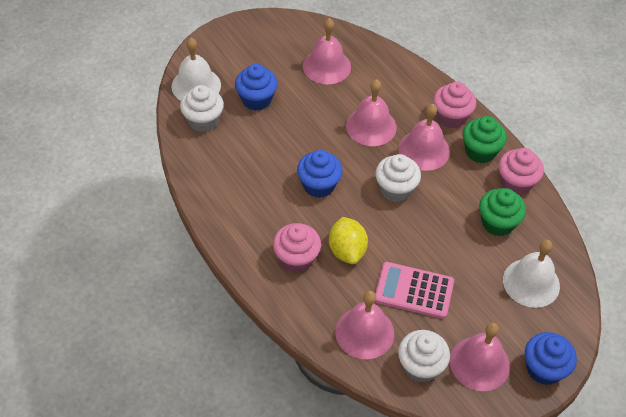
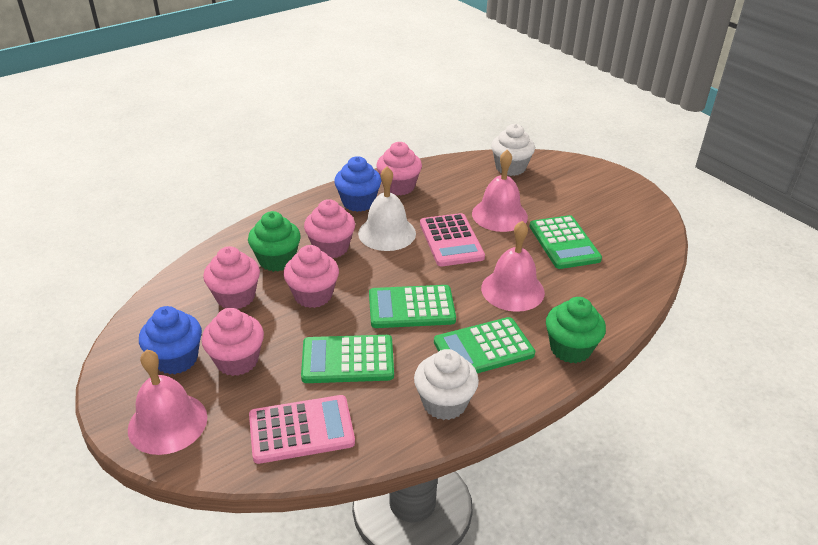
blue cupcake: [235,64,278,111] [297,150,343,198] [525,332,577,385] = 3 -> [139,306,202,374] [334,156,381,212] = 2
green calculator: none = 0 -> [301,335,394,383] [369,285,456,328] [434,317,535,373] [529,215,602,269] = 4
pink bell: [303,18,351,84] [335,291,394,359] [346,79,397,146] [398,104,450,171] [450,323,510,391] = 5 -> [128,349,207,455] [472,150,528,232] [481,221,545,312] = 3
pink calculator: [375,262,454,319] = 1 -> [249,395,355,464] [420,213,485,266] = 2
pink cupcake: [273,223,321,273] [433,82,476,129] [499,148,544,195] = 3 -> [202,308,264,376] [203,246,260,309] [283,245,339,308] [304,199,355,259] [377,142,422,195] = 5
white bell: [172,38,221,101] [503,240,560,308] = 2 -> [358,167,416,251] = 1
white cupcake: [180,85,224,132] [375,154,421,202] [398,330,450,383] = 3 -> [414,349,479,420] [491,124,535,176] = 2
yellow lemon: [329,217,368,264] = 1 -> none = 0

